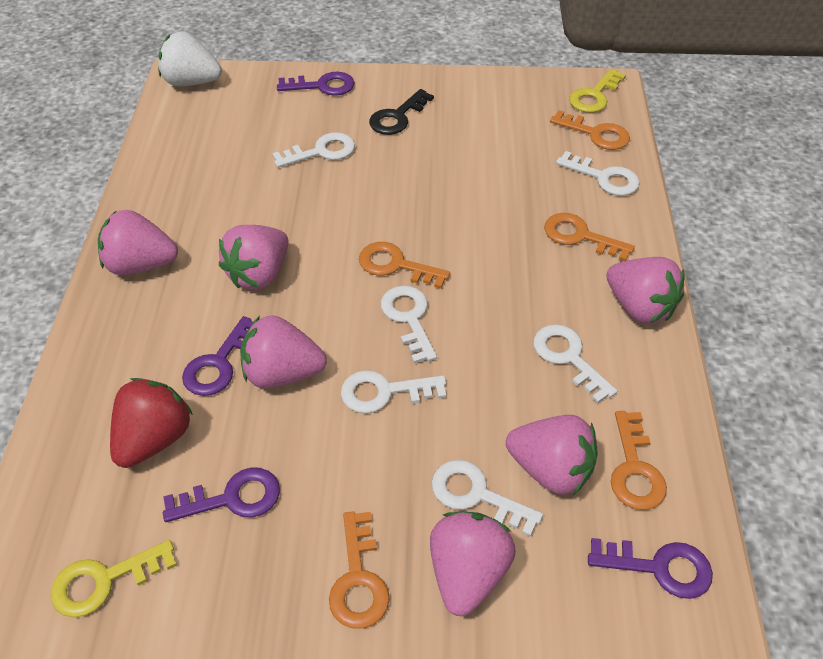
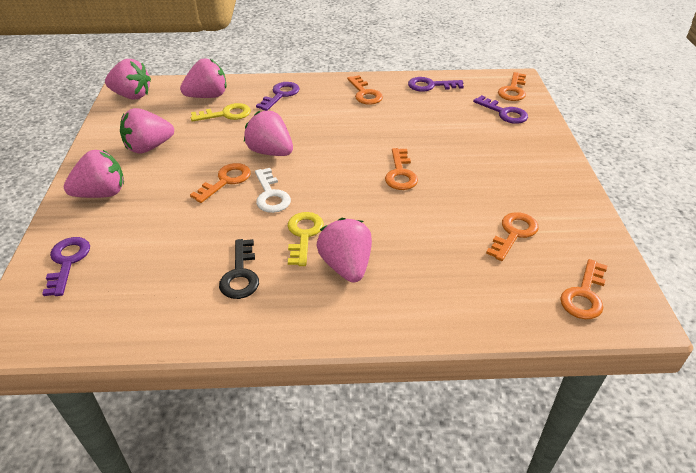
orange key: [329,511,390,629] [359,242,450,289] [544,213,635,261] [550,110,630,150] [611,411,667,510] = 5 -> [190,163,251,203] [347,75,383,105] [385,148,418,190] [486,212,539,261] [498,72,526,101] [560,259,607,319] = 6
red strawberry: [110,378,193,468] = 1 -> none = 0
white key: [272,132,355,168] [341,370,446,413] [381,285,437,364] [432,460,543,537] [533,324,617,403] [556,151,640,196] = 6 -> [255,168,291,213] = 1
white strawberry: [158,31,222,86] = 1 -> none = 0

